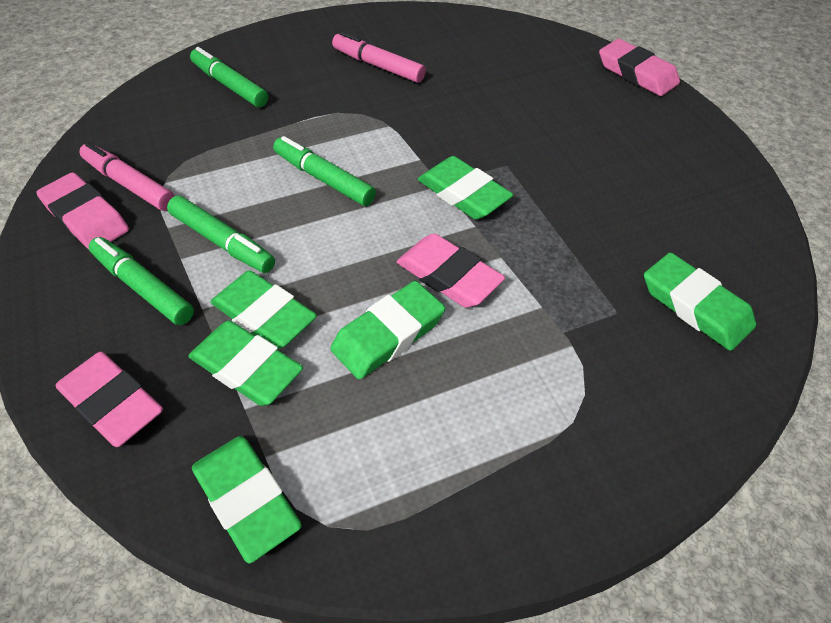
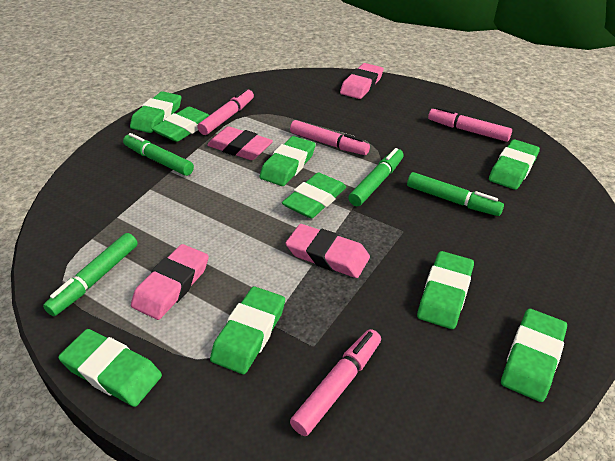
green eraser: [188,320,303,406] [192,436,302,563] [211,270,317,349] [330,281,445,379] [418,156,513,220] [644,252,756,351] = 6 -> [58,329,162,407] [130,91,182,133] [151,107,210,142] [210,286,285,374] [260,136,316,186] [282,172,346,218] [417,251,474,329] [489,139,540,190] [501,309,567,402] = 9
pink marker: [79,142,175,211] [332,32,426,83] = 2 -> [198,88,254,135] [290,120,370,155] [290,329,381,436] [428,107,512,142] = 4

